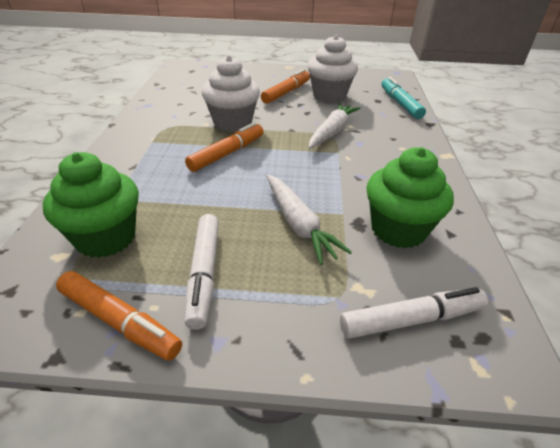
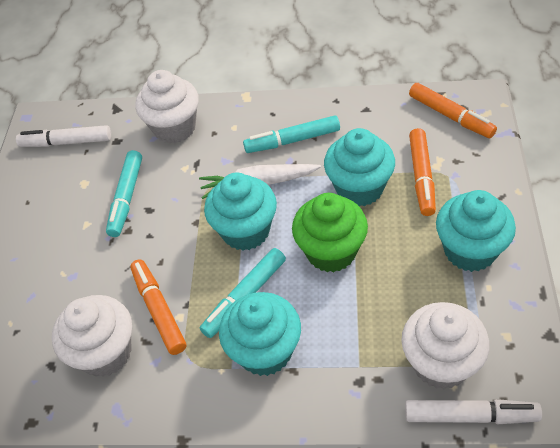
green cupcake: [43,152,139,258] [366,147,454,248] = 2 -> [292,193,368,272] = 1
turquoise cupcake: none = 0 -> [204,173,277,251] [219,292,301,376] [324,128,395,206] [436,190,516,272] = 4
turquoise marker: [381,77,426,119] = 1 -> [106,150,142,237] [200,248,286,338] [243,115,340,153] = 3
white carrot: [267,175,352,265] [309,103,361,149] = 2 -> [199,164,321,199] = 1
white cupcake: [202,55,260,132] [308,35,358,102] = 2 -> [52,295,132,377] [135,70,199,144] [401,302,489,389] = 3

